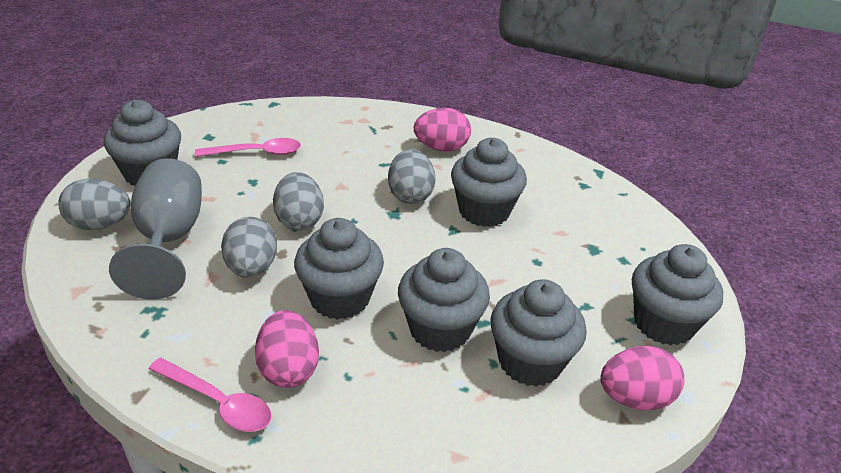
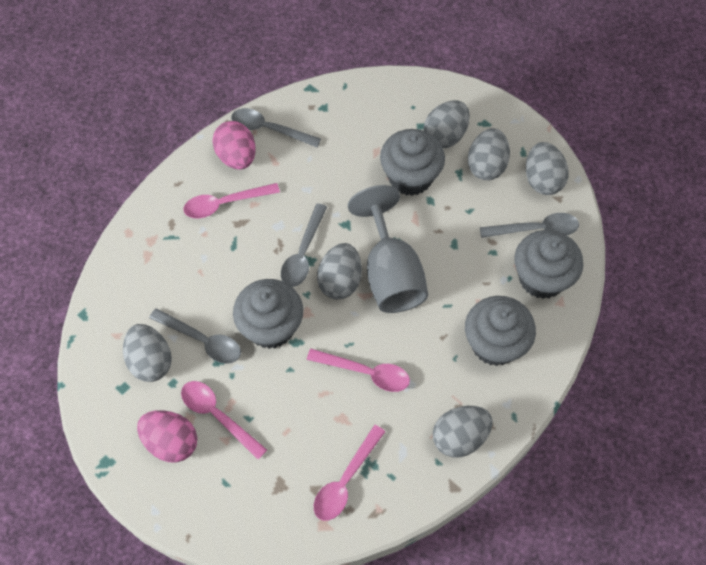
grey cupcake: [104,100,181,185] [294,218,384,320] [398,248,490,352] [451,138,527,227] [490,279,587,387] [632,244,723,346] = 6 -> [233,279,303,349] [380,129,445,196] [465,296,536,366] [514,230,583,299] = 4
grey egg: [58,178,131,230] [221,217,277,278] [273,172,324,230] [388,149,436,204] = 4 -> [123,324,172,382] [317,243,362,299] [424,101,470,148] [433,406,492,457] [468,128,510,180] [526,142,569,195] = 6
grey spoon: none = 0 -> [149,308,241,364] [231,108,321,147] [281,203,327,287] [480,213,579,238] = 4
pink egg: [255,310,319,388] [414,108,471,152] [600,346,685,410] = 3 -> [137,410,197,462] [212,121,256,169] = 2
pink spoon: [149,358,272,432] [195,138,301,157] = 2 -> [181,381,267,460] [184,183,280,218] [307,349,410,392] [314,425,385,521] = 4

